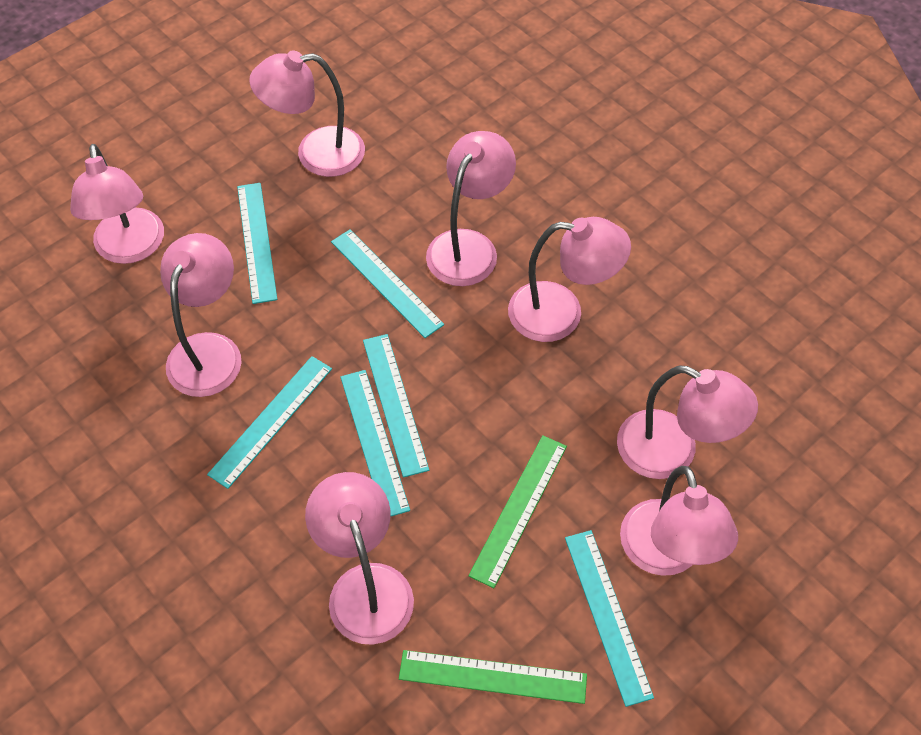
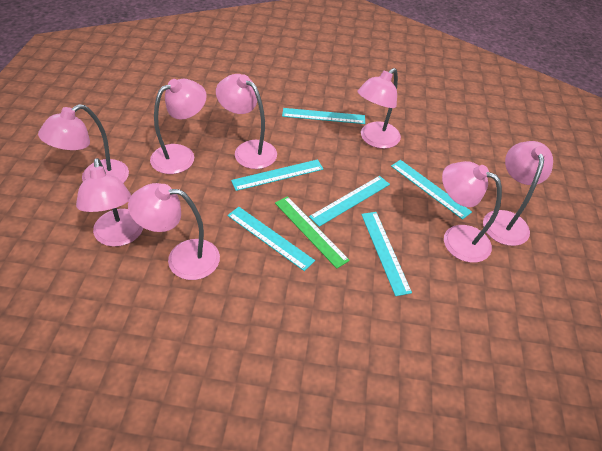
green ruler: [399,650,587,704] [468,435,567,588] = 2 -> [275,196,350,269] = 1

